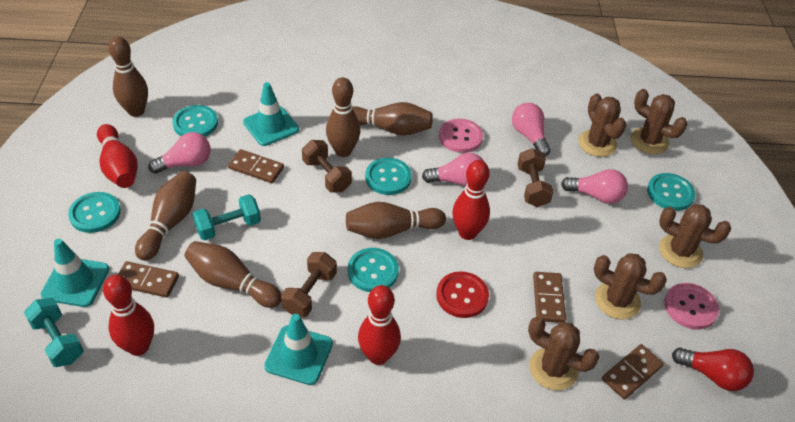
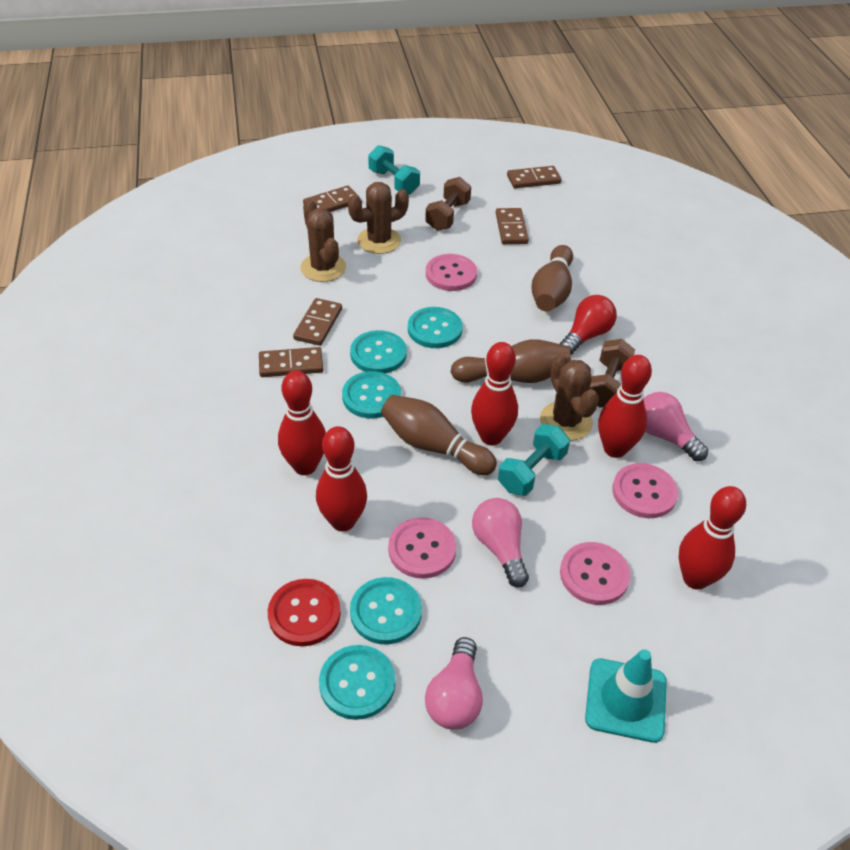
brown bowling pin: [109,37,148,117] [135,171,196,261] [184,241,281,308] [326,77,360,157] [346,202,446,239] [353,102,433,136] = 6 -> [381,395,497,475] [451,339,571,383] [532,245,573,311] = 3
brown cactus: [528,317,599,391] [578,94,626,157] [594,253,667,320] [630,89,687,154] [659,204,731,268] = 5 -> [301,200,346,282] [348,182,409,254] [540,354,599,441] = 3
brown domino: [118,261,179,298] [228,149,284,183] [533,272,566,323] [602,344,664,400] = 4 -> [259,347,323,377] [293,298,342,346] [303,186,360,212] [496,208,529,244] [507,166,561,188] = 5
brown dumbbell: [281,252,337,317] [302,140,352,192] [518,148,553,207] = 3 -> [425,177,471,231] [589,339,635,408] = 2
pink button: [439,119,483,153] [664,283,719,329] = 2 -> [388,517,456,579] [426,254,477,291] [560,542,631,605] [612,463,678,518] = 4
pink light bulb: [148,132,211,174] [422,153,484,186] [512,103,551,156] [561,169,628,204] = 4 -> [425,637,483,730] [472,498,529,587] [643,392,708,461] = 3
red bowling pin: [97,124,138,188] [103,275,154,356] [358,285,401,365] [452,160,490,240] = 4 -> [278,370,326,475] [316,426,367,531] [471,342,518,445] [598,355,652,458] [679,486,746,590] = 5
turquoise traffic cone: [41,239,109,307] [243,82,299,146] [264,314,333,385] = 3 -> [585,649,667,743] = 1

